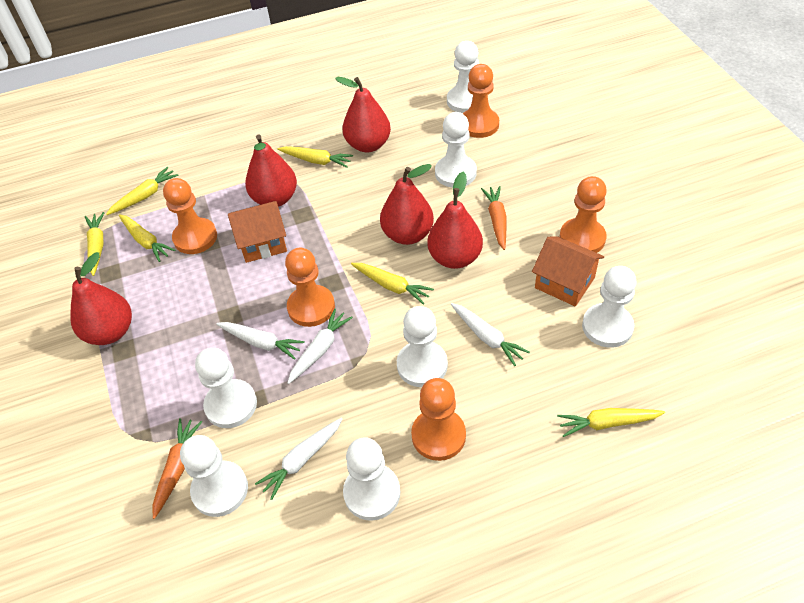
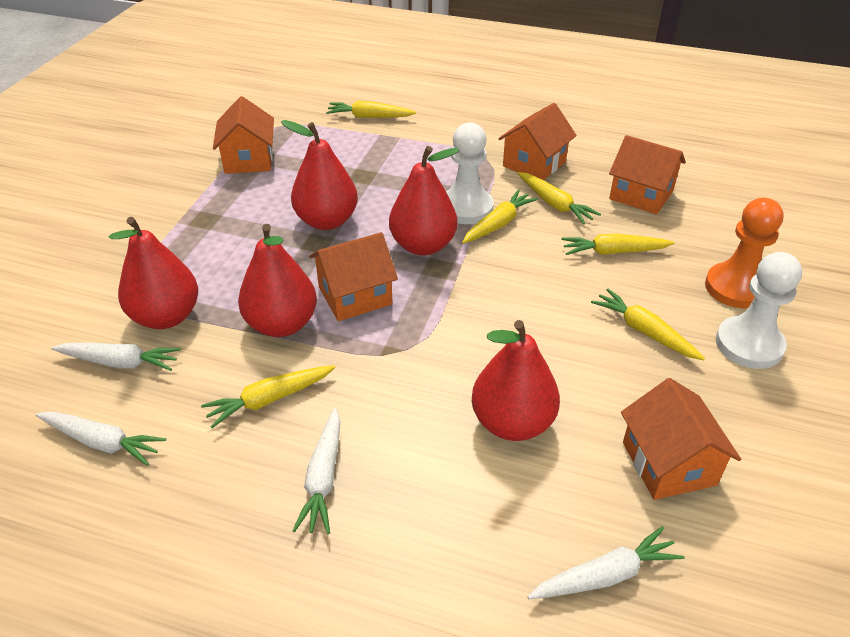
orange carrot: [153,418,202,519] [481,186,507,250] = 2 -> none = 0
orange house: [228,201,287,263] [532,236,604,307] = 2 -> [213,96,274,174] [309,232,398,321] [498,103,577,180] [609,135,686,215] [621,378,741,500] = 5
orange pawn: [163,178,217,254] [285,247,335,327] [411,378,466,461] [463,64,499,138] [560,176,607,253] = 5 -> [705,198,784,308] = 1
white pawn: [180,435,248,517] [195,348,257,428] [343,437,400,521] [397,306,448,387] [435,112,477,188] [447,41,479,113] [582,266,636,348] = 7 -> [446,123,494,224] [716,252,802,369] = 2

